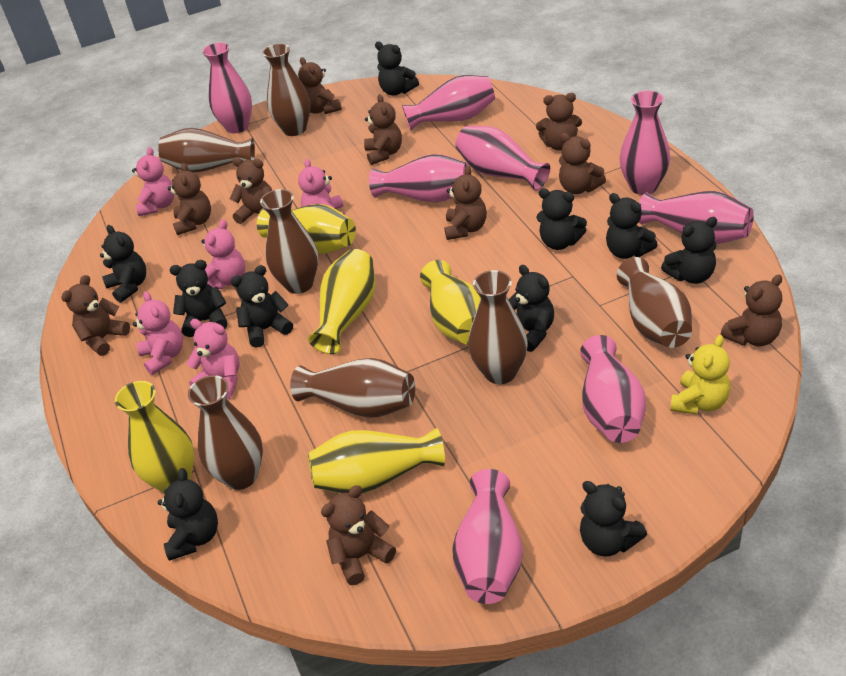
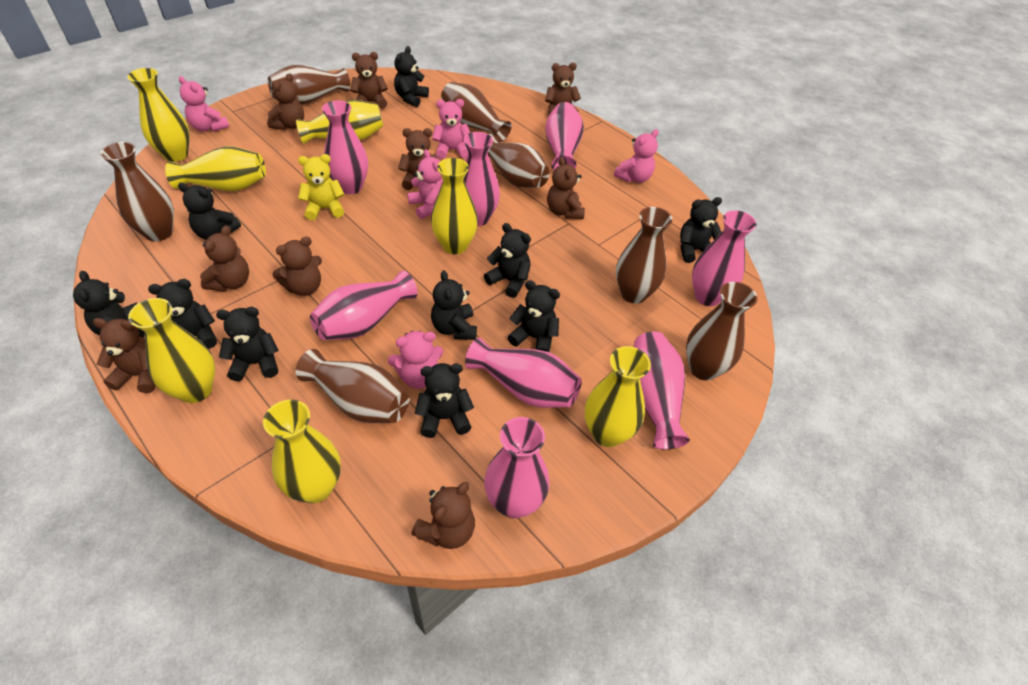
brown teddy bear: [61,275,130,356] [168,163,211,235] [230,157,272,224] [298,57,342,114] [321,485,396,585] [364,94,402,165] [444,166,487,240] [536,93,582,150] [559,133,606,194] [721,274,782,346] = 10 -> [93,318,155,393] [200,225,249,291] [267,73,304,130] [272,237,322,296] [350,52,388,109] [398,128,437,190] [411,482,475,549] [545,63,581,117] [547,157,585,219] = 9
yellow vase: [115,381,194,493] [257,204,356,254] [308,249,375,354] [308,428,445,494] [420,260,481,345] = 5 -> [127,68,190,162] [128,298,215,403] [165,146,266,191] [263,399,341,503] [296,100,383,144] [431,158,478,254] [585,346,651,447] = 7

